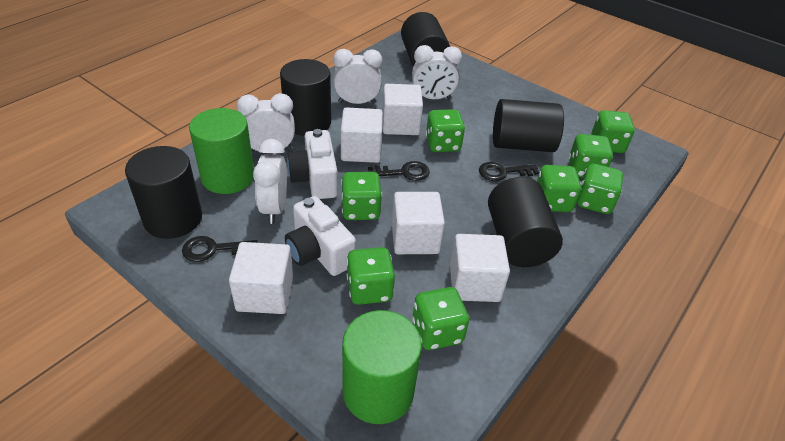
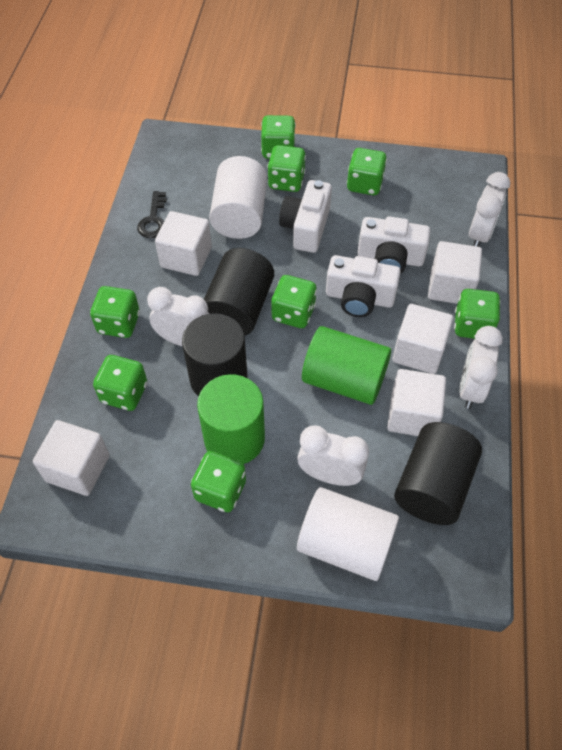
black cylinder: [125,146,202,239] [280,59,331,136] [401,12,450,67] [488,177,563,267] [493,99,564,152] = 5 -> [182,313,247,397] [204,248,274,336] [394,422,482,525] = 3
black key: [182,236,258,262] [368,161,430,181] [479,162,539,181] = 3 -> [137,191,167,238] = 1
white camera: [285,196,356,276] [287,129,338,199] = 2 -> [279,180,332,253] [326,255,401,317] [357,216,430,274] = 3
white cylinder: none = 0 -> [209,156,267,239] [297,487,399,581] = 2

